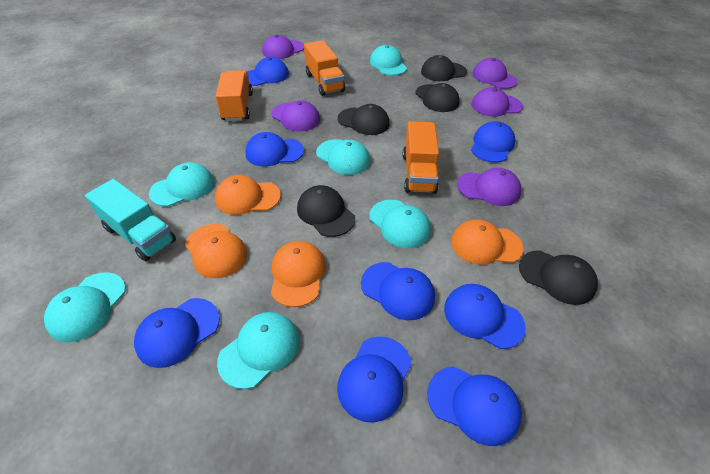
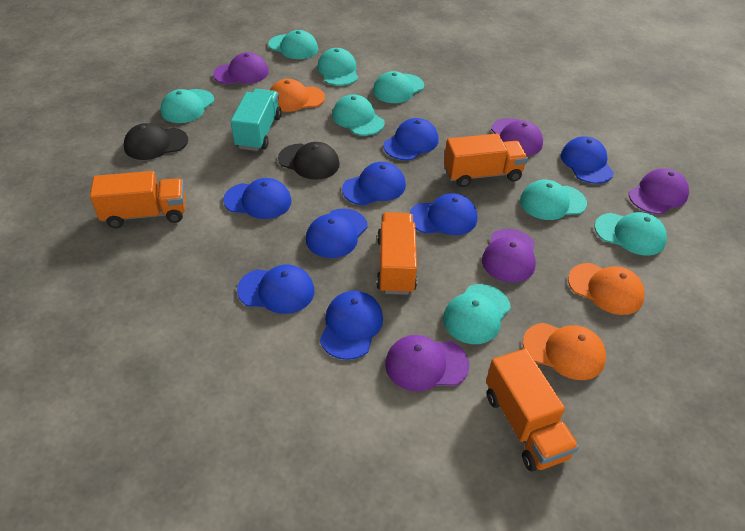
black cap: [297,185,355,237] [338,104,390,135] [415,83,460,112] [421,55,467,81] [519,250,598,305] = 5 -> [124,123,188,160] [278,142,340,180] = 2
orange cap: [185,224,247,278] [215,175,281,215] [271,241,326,307] [451,219,523,265] = 4 -> [270,79,325,112] [523,323,606,380] [568,263,645,315] = 3
orange truck: [216,70,253,121] [304,40,345,96] [403,121,439,194] = 3 -> [90,171,186,228] [376,212,417,295] [444,134,528,187] [486,349,579,472] = 4
turquoise cap: [44,272,126,342] [149,162,214,207] [217,312,300,389] [316,139,370,175] [369,200,431,248] [370,45,407,76] = 6 -> [160,89,214,123] [269,30,318,59] [317,48,358,86] [332,94,385,136] [373,71,424,103] [443,284,511,344] [520,180,587,220] [595,212,667,255] = 8

